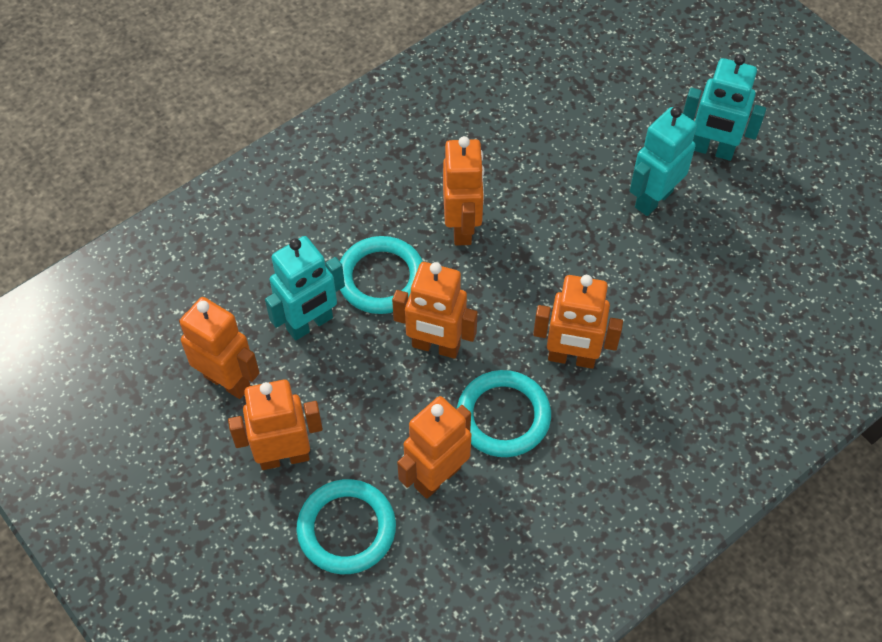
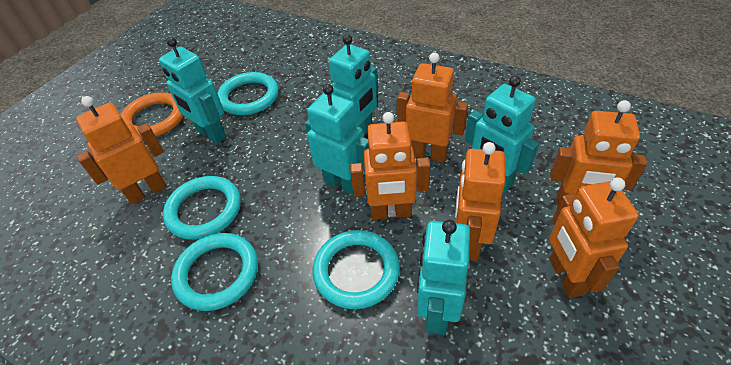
orange ring: none = 0 -> [121,92,184,138] = 1
turquoise ring: [296,479,396,574] [340,236,423,314] [457,370,551,457] = 3 -> [163,176,241,240] [171,233,258,311] [217,72,279,115] [313,230,400,309] = 4
turquoise robot: [265,236,345,341] [630,107,697,216] [683,54,766,161] = 3 -> [159,37,226,144] [305,84,369,195] [329,34,378,134] [417,220,470,335] [465,76,539,192] = 5

